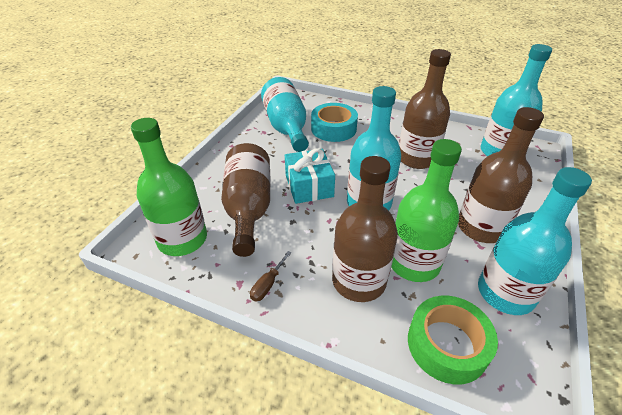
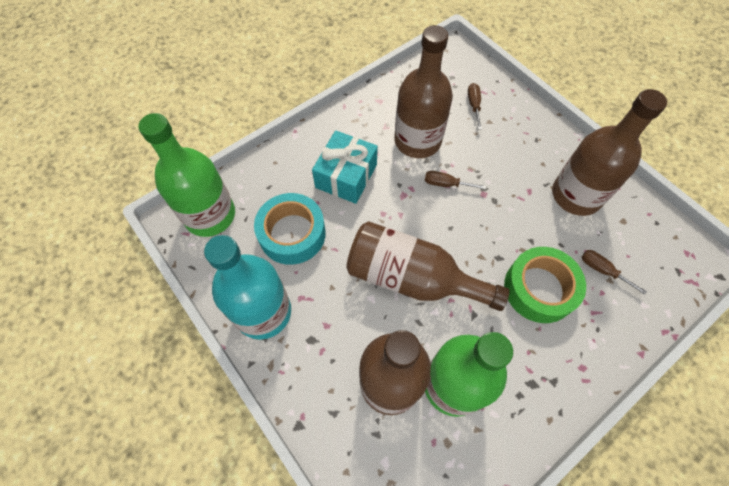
brown screwdriver: [250,251,291,302] = 1 -> [425,171,486,189] [468,83,482,129] [582,250,647,295] = 3
turquoise bottle: [261,77,309,152] [347,86,401,211] [478,167,592,315] [481,44,552,156] = 4 -> [204,235,291,340] = 1

